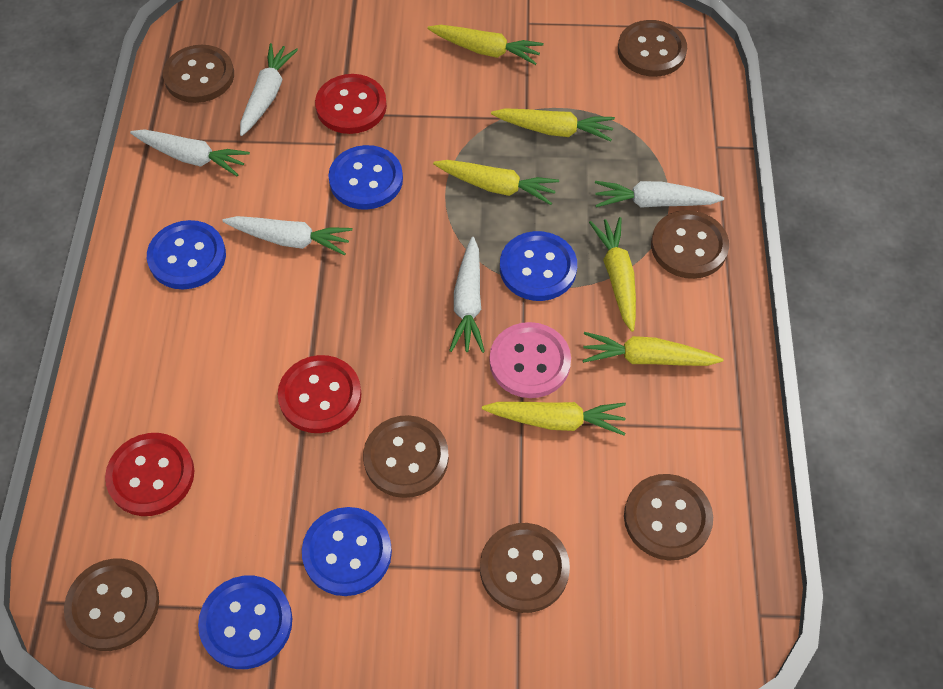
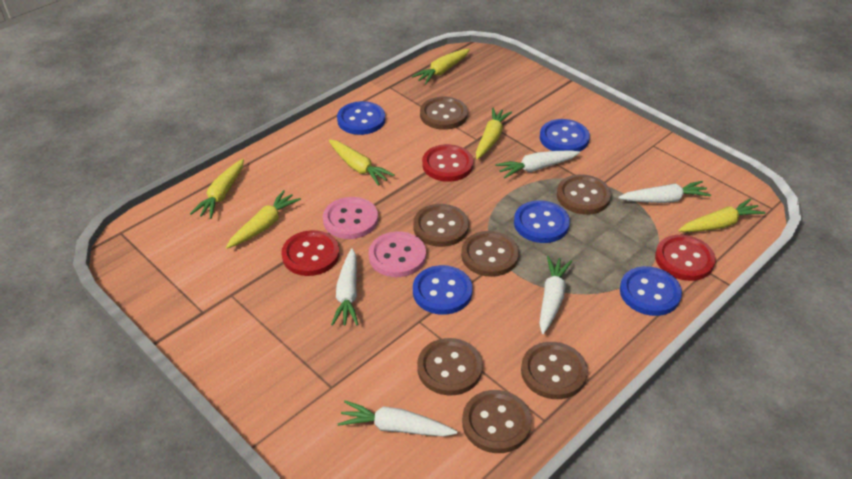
pink button: [490,322,571,398] = 1 -> [323,197,378,239] [369,232,426,277] = 2

